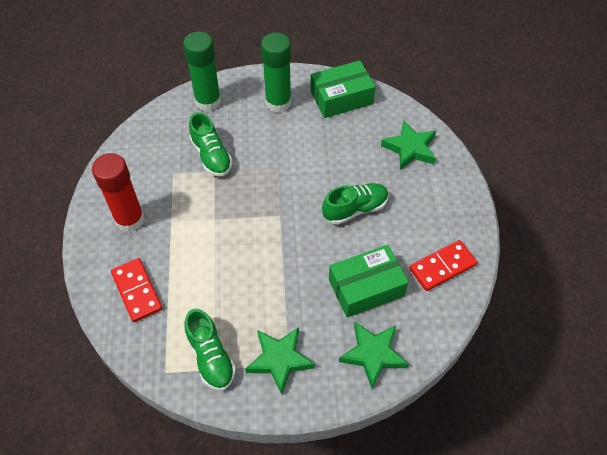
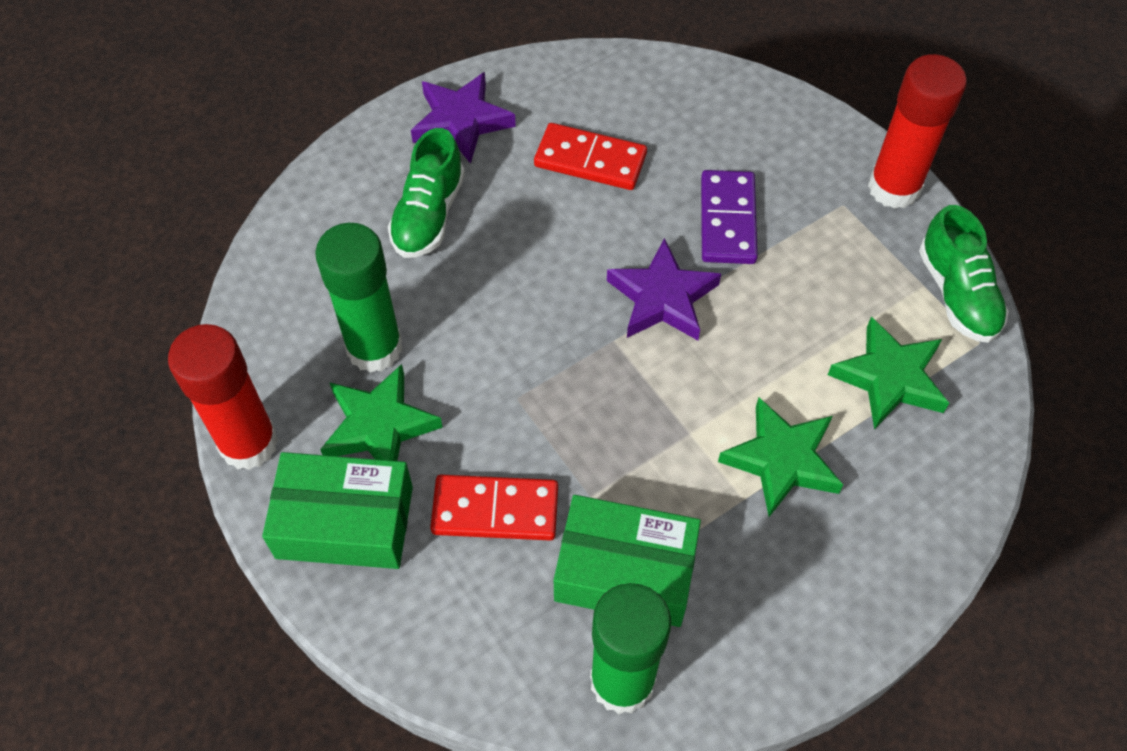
green shoe: [184,309,236,391] [189,112,233,176] [322,183,389,225] = 3 -> [388,128,465,258] [919,205,1009,343] = 2
purple domino: none = 0 -> [701,170,758,264] = 1
purple star: none = 0 -> [411,72,516,164] [607,238,721,340] = 2
red glue stick: [92,153,145,232] = 1 -> [168,324,278,470] [868,54,967,209] = 2

